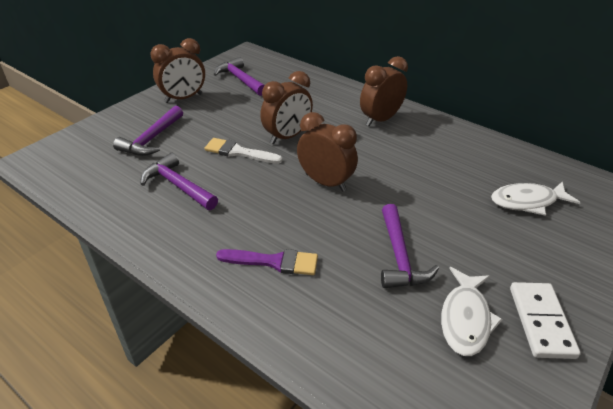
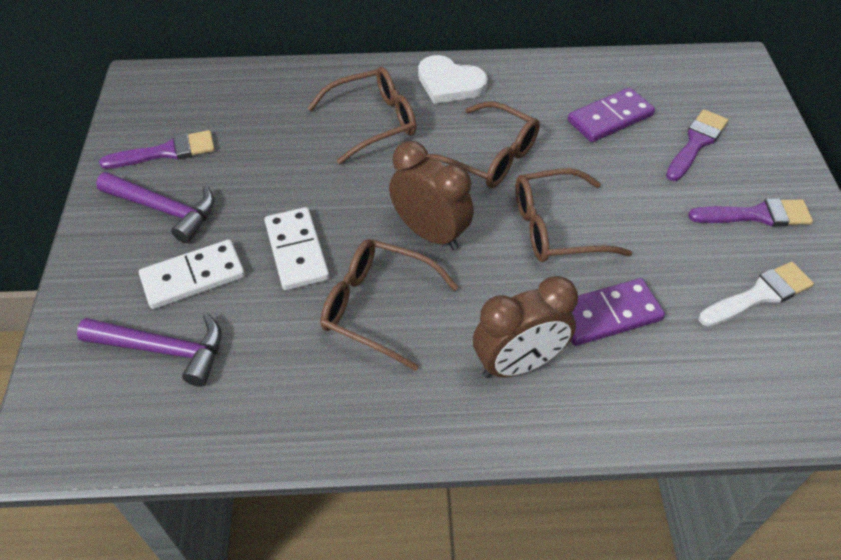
brown clock: [150,38,205,103] [260,71,313,144] [297,112,358,192] [360,56,408,126] = 4 -> [389,141,474,250] [473,276,578,378] = 2
brown glasses: none = 0 -> [307,67,416,164] [320,239,459,371] [426,101,540,188] [515,168,632,262] = 4
purple brush: [216,249,318,275] = 1 -> [99,130,215,169] [666,109,728,181] [688,198,813,226] = 3
purple domino: none = 0 -> [568,88,655,142] [571,278,665,346] = 2
purple hammer: [113,106,183,156] [141,153,218,210] [214,57,265,96] [381,204,439,288] = 4 -> [77,313,222,387] [96,172,215,243] = 2
white domino: [510,282,581,359] = 1 -> [139,239,245,309] [265,207,329,290] = 2
white fish: [441,267,503,356] [491,182,581,216] = 2 -> none = 0
white heart: none = 0 -> [418,55,488,104] = 1

